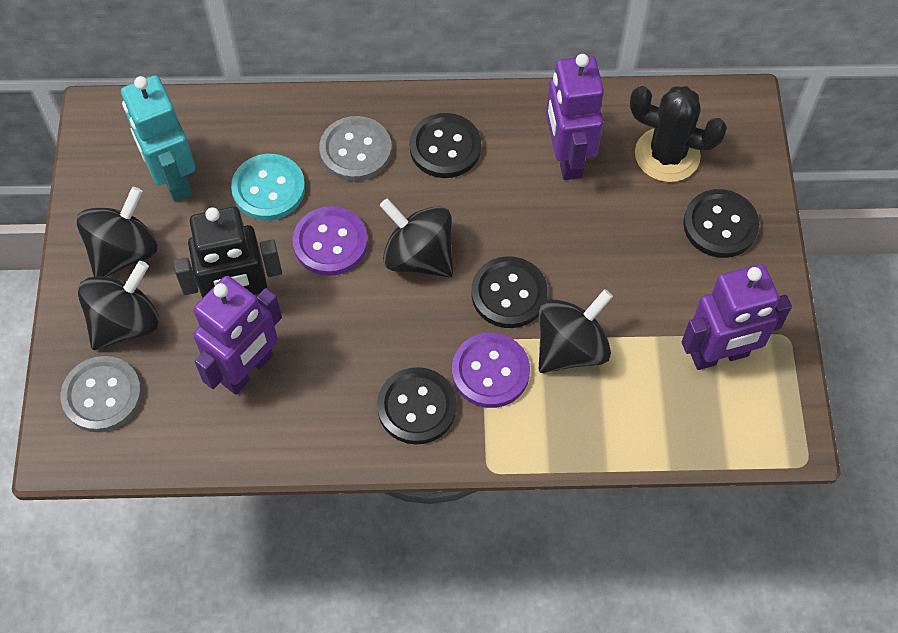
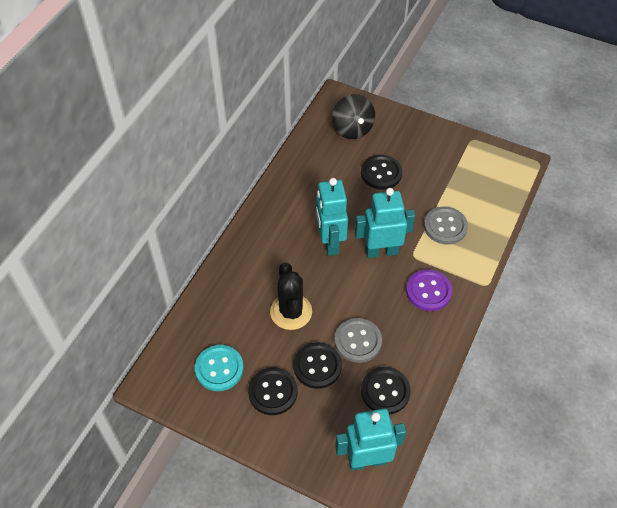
black robot: [173,207,282,298] = 1 -> none = 0
black spinning top: [76,187,158,277] [78,261,159,350] [380,198,453,277] [539,289,613,373] = 4 -> [332,94,375,139] = 1
purple button: [292,206,368,276] [452,333,530,408] = 2 -> [406,269,452,311] = 1
purple robot: [193,276,282,395] [546,54,604,180] [682,264,792,370] = 3 -> none = 0
turquoise robot: [121,75,196,202] = 1 -> [316,178,348,256] [335,408,406,471] [355,188,415,258] = 3

